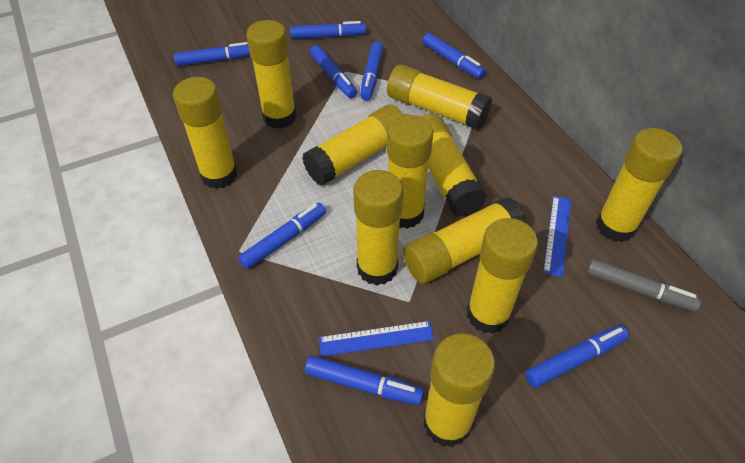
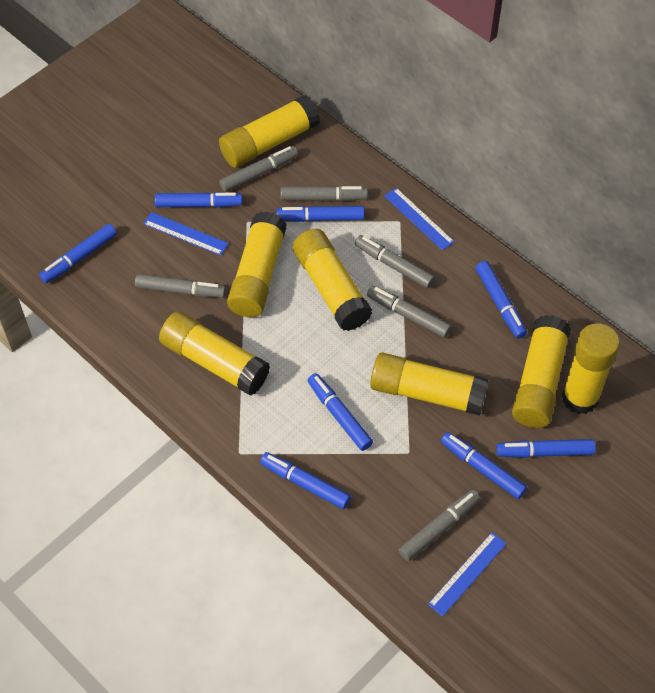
blue ruler: [319,321,434,357] [543,196,571,277] = 2 -> [143,212,229,255] [384,188,454,251] [428,532,507,617] = 3
grey marker: [587,259,702,311] = 1 -> [135,274,226,298] [219,146,298,192] [280,186,368,201] [355,235,435,288] [367,286,451,338] [399,490,480,561] = 6
yellow glue stick: [173,77,238,189] [246,20,297,129] [302,105,404,186] [353,170,403,285] [387,65,492,130] [387,115,433,229] [403,197,527,284] [421,114,487,216] [423,333,495,447] [467,218,538,334] [596,128,682,242] = 11 -> [159,311,270,396] [219,95,320,168] [227,212,287,317] [293,229,372,331] [370,352,489,416] [512,315,571,428] [562,323,620,414] = 7

